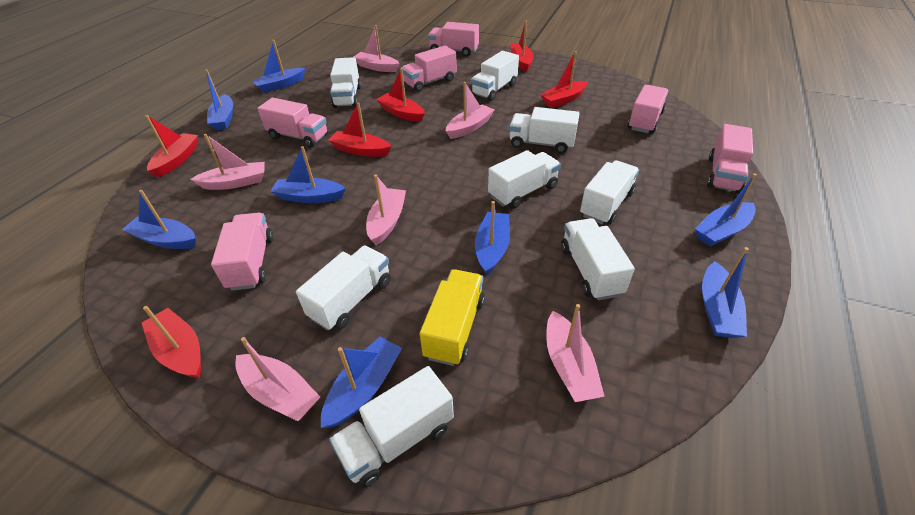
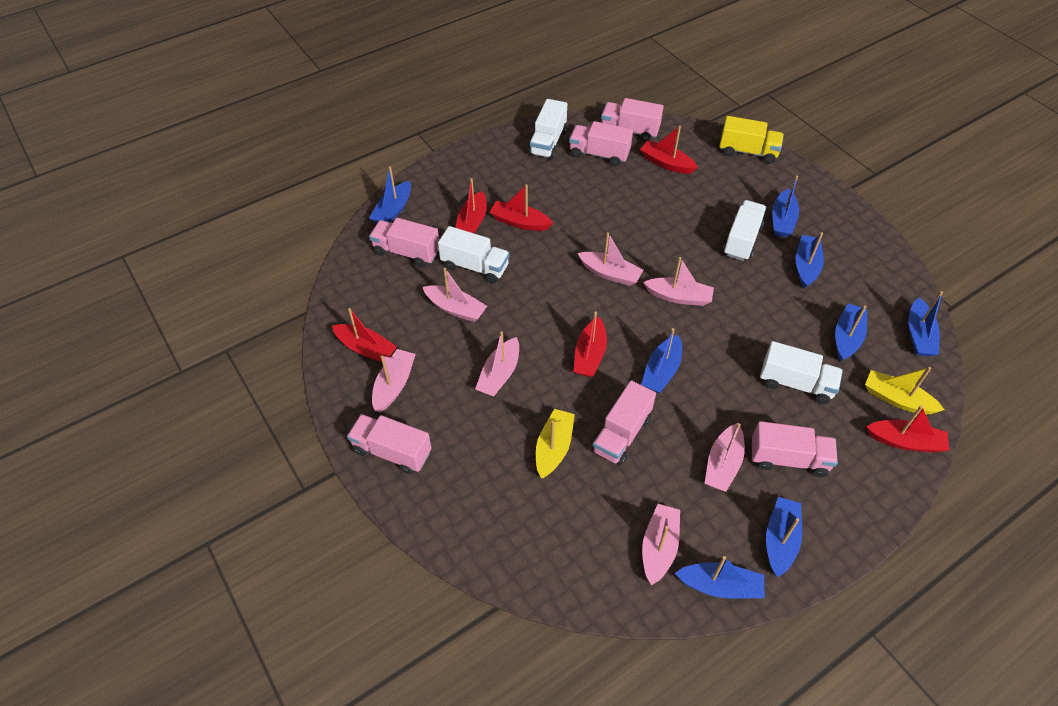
pink boat: [190,134,265,190] [235,337,320,421] [354,25,400,72] [366,175,406,245] [446,82,494,139] [546,304,605,402] = 6 -> [372,349,416,412] [423,268,487,322] [475,331,519,397] [578,232,643,286] [642,504,680,586] [643,257,714,306] [704,423,745,492] = 7
white truck: [296,246,391,330] [329,366,454,488] [330,57,361,108] [471,51,519,101] [488,150,561,209] [509,107,580,153] [561,218,635,300] [580,160,639,224] = 8 -> [438,226,509,283] [529,99,567,159] [723,200,766,261] [760,341,843,404] = 4
yellow boat: none = 0 -> [536,409,575,478] [865,367,944,414] = 2

